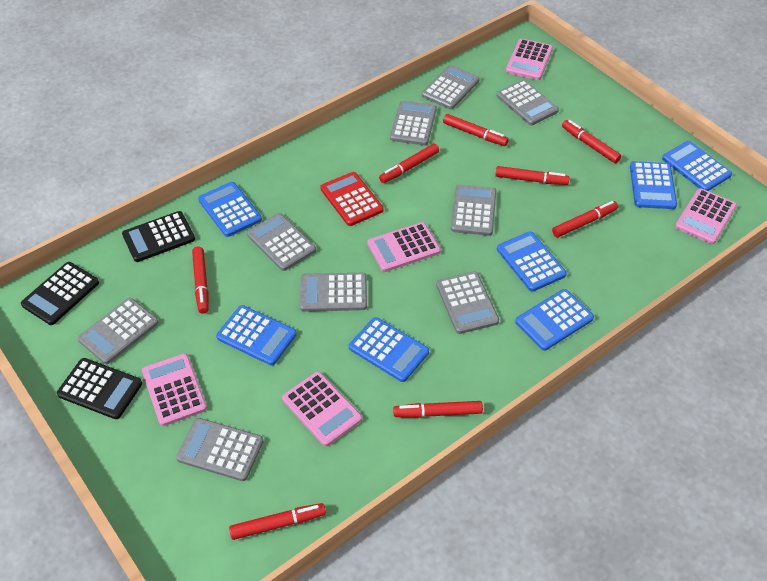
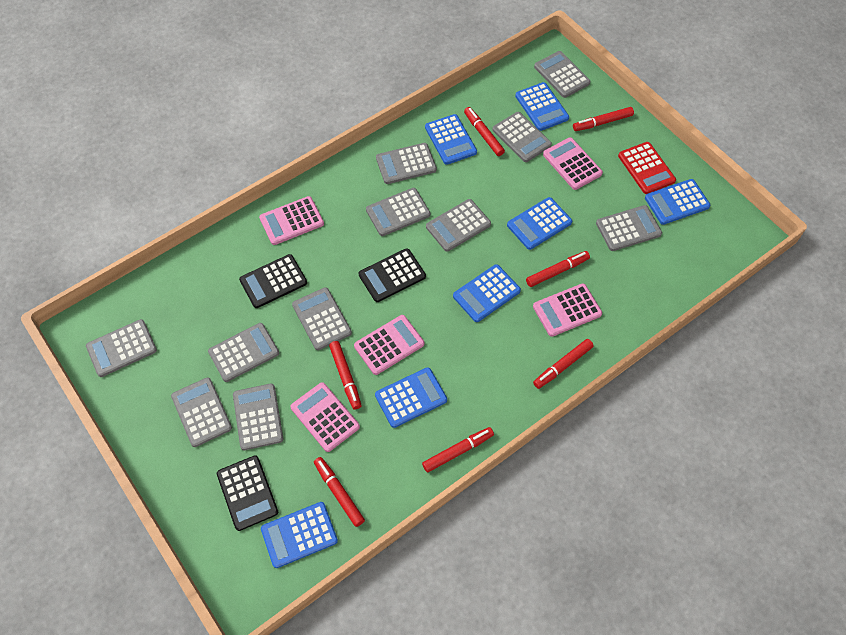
grey calculator: [78,298,159,364] [176,418,264,481] [247,213,316,271] [300,273,367,312] [390,100,437,146] [422,65,480,109] [436,272,499,334] [451,185,496,236] [496,80,559,125] = 9 -> [86,319,157,377] [171,377,232,447] [208,323,279,382] [233,383,283,450] [292,287,352,350] [366,188,430,236] [376,143,437,184] [426,199,491,252] [492,112,552,162] [534,51,590,98] [596,205,662,251] = 11
red marker: [192,247,209,314] [229,503,326,540] [379,144,439,183] [393,401,483,418] [443,114,509,146] [495,166,569,185] [552,201,618,238] [562,120,621,163] = 8 -> [314,457,365,527] [329,341,361,410] [422,427,494,473] [464,107,505,156] [526,251,590,287] [533,339,594,389] [573,107,634,131] = 7

